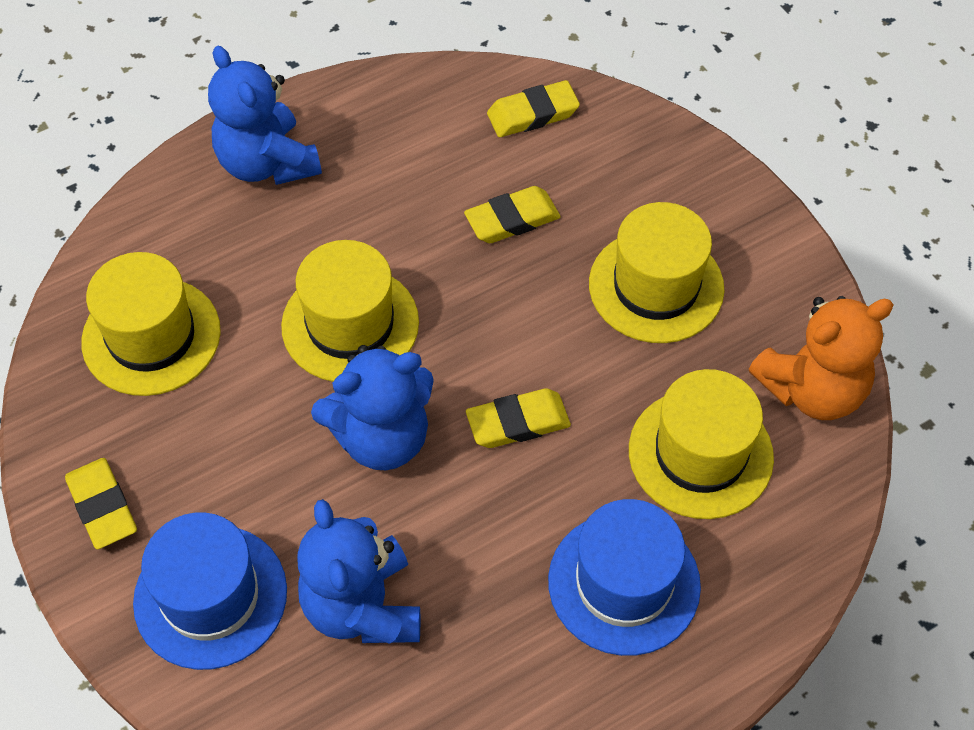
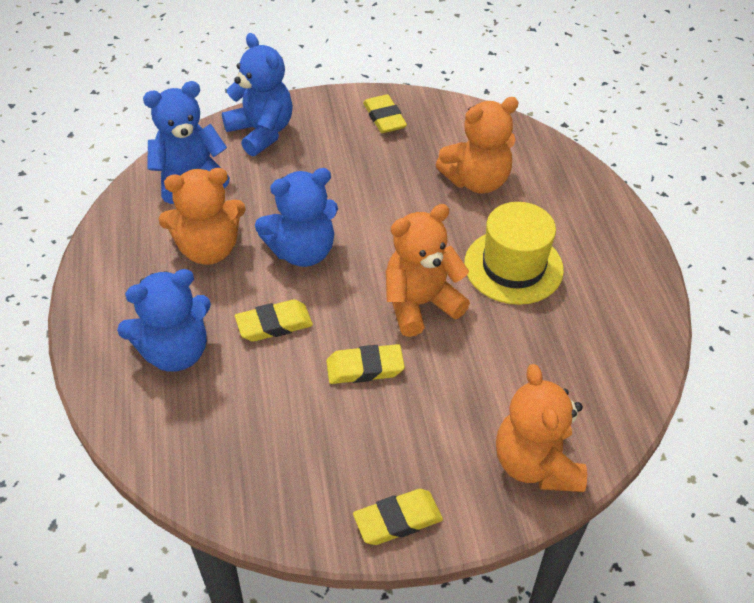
blue hat: [133,512,287,670] [548,499,701,656] = 2 -> none = 0
blue teddy bear: [208,46,322,185] [297,499,420,644] [311,345,434,470] = 3 -> [117,269,211,372] [143,81,230,204] [222,33,293,156] [255,168,338,267] = 4
orange teddy bear: [749,296,894,420] = 1 -> [158,168,246,265] [386,204,470,337] [435,97,519,194] [496,364,587,492] = 4
yellow hat: [81,252,221,396] [281,240,419,382] [589,202,724,343] [629,369,774,519] = 4 -> [464,202,564,305] = 1

